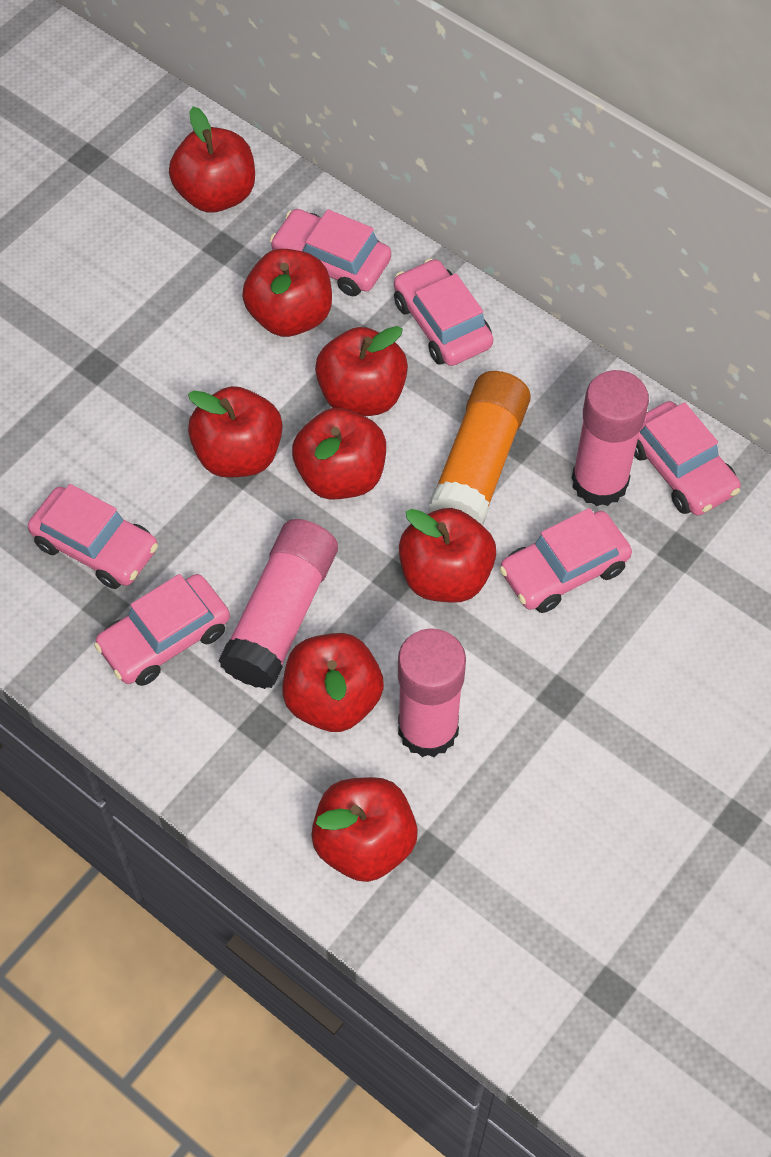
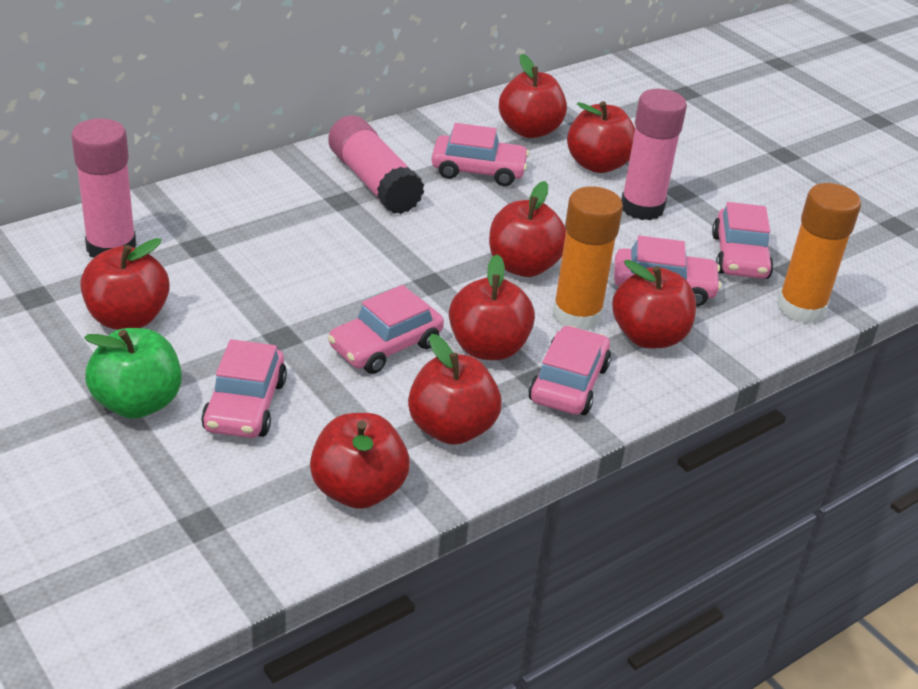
green apple: none = 0 -> [84,328,182,419] = 1
orange glue stick: [428,371,531,525] = 1 -> [552,186,623,330] [777,183,861,324] = 2

